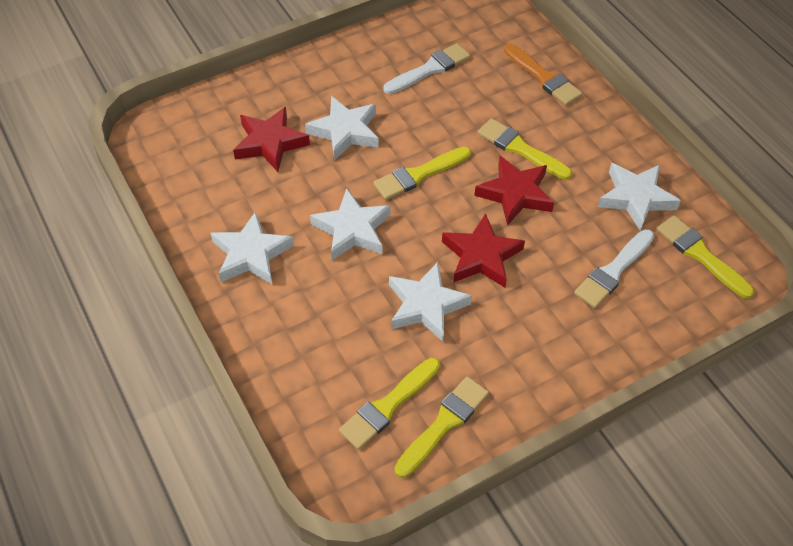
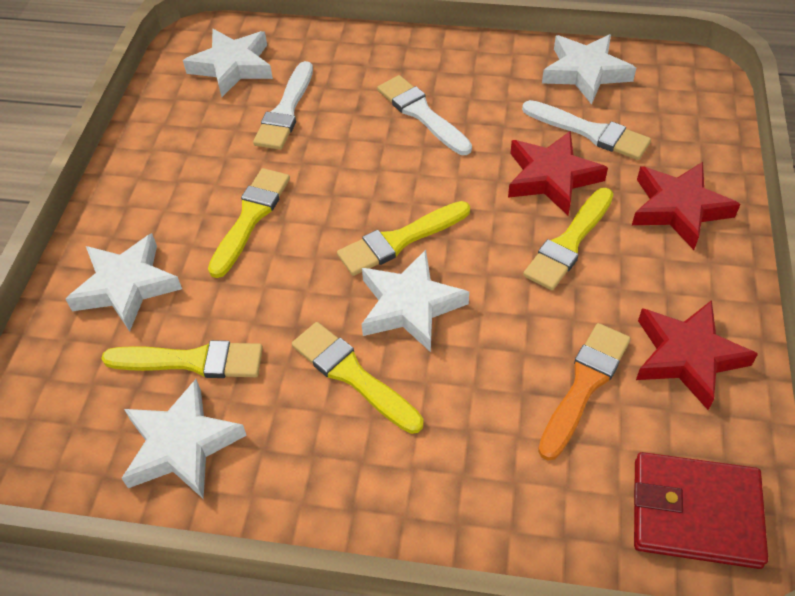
red wallet: none = 0 -> [634,452,768,569] = 1
white brush: [383,43,470,94] [574,229,654,308] = 2 -> [253,61,313,150] [377,75,472,155] [522,100,651,160] = 3

